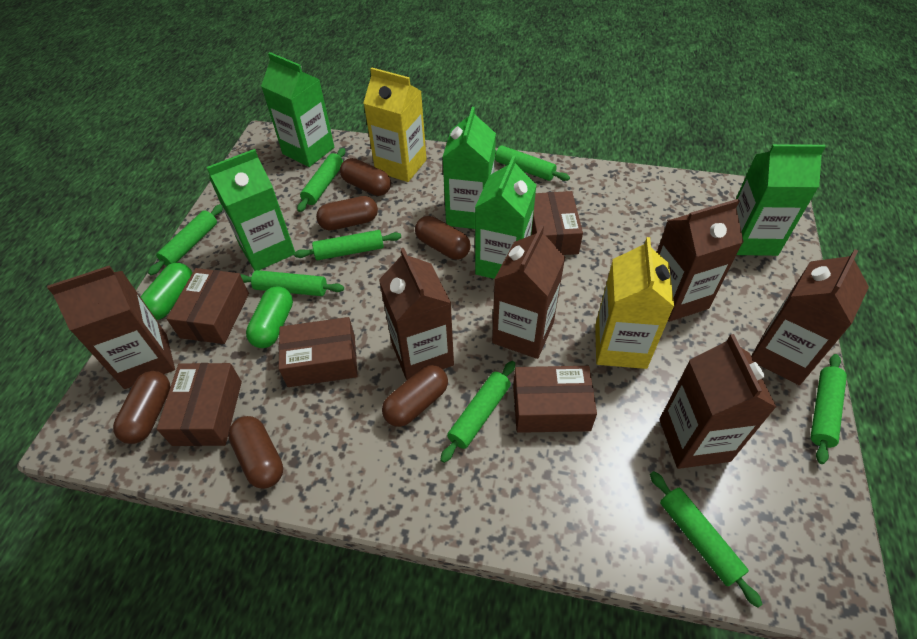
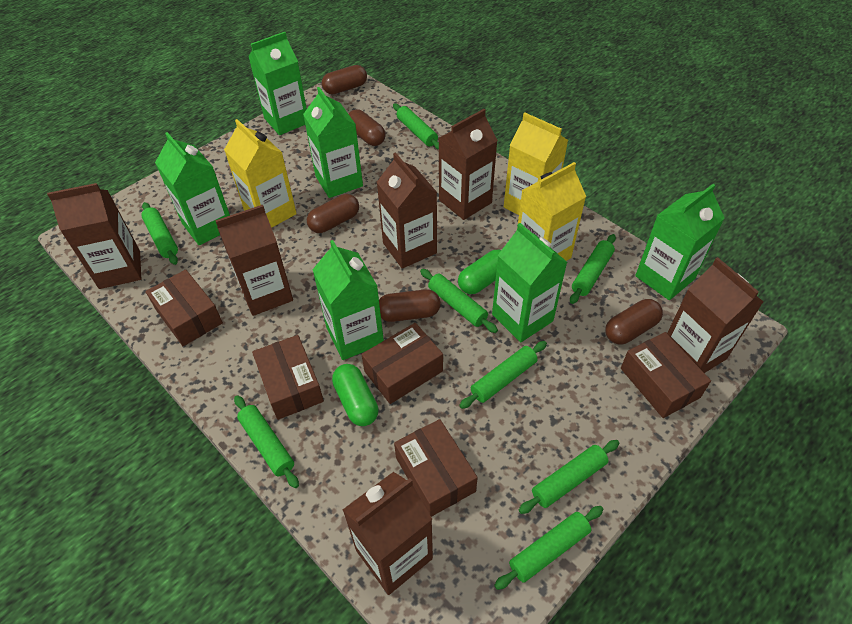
brown capsule: [113,371,170,444] [228,416,283,489] [316,196,378,231] [340,158,391,196] [382,365,448,427] [415,216,471,260] = 6 -> [307,194,359,233] [322,65,367,94] [348,109,386,146] [379,289,441,322] [605,299,663,344] = 5
green carton: [207,149,295,271] [261,52,334,167] [442,107,496,229] [475,155,536,279] [736,144,826,256] = 5 -> [155,132,230,245] [249,32,307,135] [303,87,363,198] [313,240,384,360] [492,223,567,342] [635,184,725,300] = 6
yellow carton: [364,67,427,182] [595,237,674,369] = 2 -> [224,119,297,228] [504,112,568,215] [517,162,586,261] = 3

